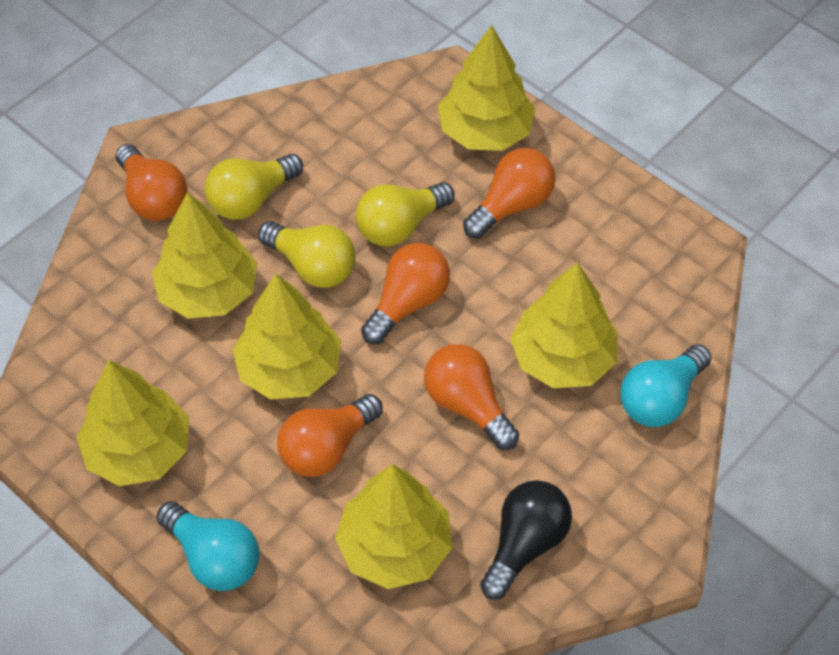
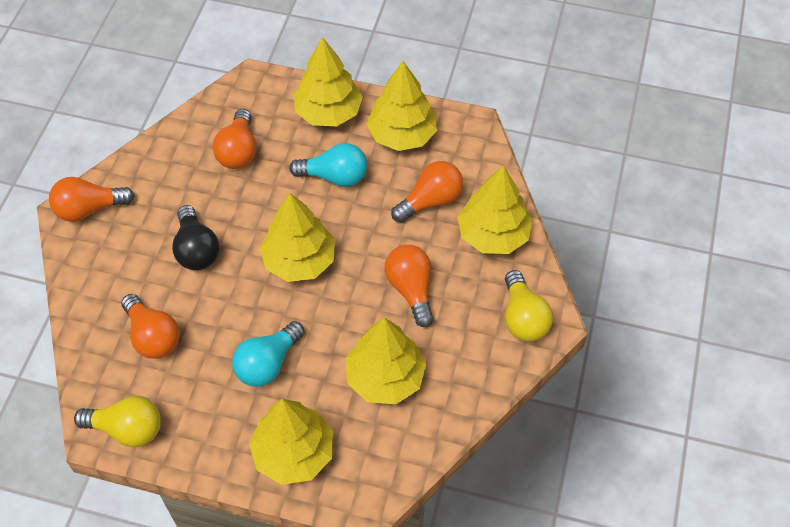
yellow light bulb: [205,154,303,220] [258,221,355,288] [356,182,455,246] = 3 -> [74,396,161,447] [505,270,553,342] = 2

